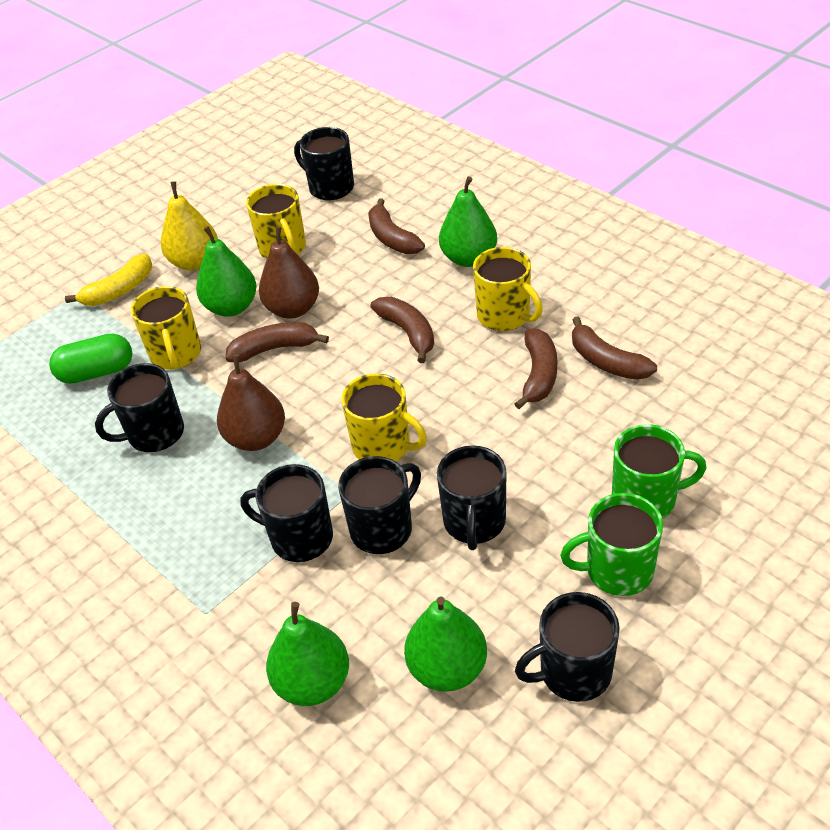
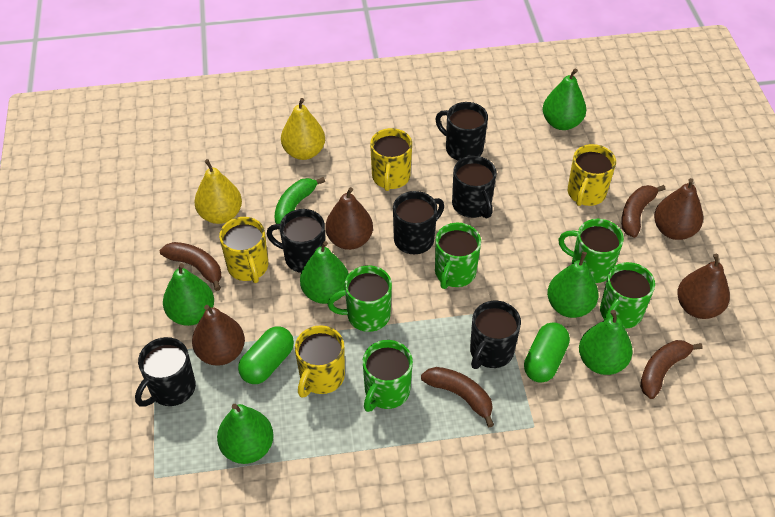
brown banana: [225,322,329,362] [368,199,425,254] [370,297,434,363] [515,328,557,409] [572,317,657,380] = 5 -> [160,242,221,291] [421,367,494,427] [621,185,665,238] [640,340,703,399] = 4
brown pear: [217,354,285,451] [259,226,319,319] = 2 -> [192,305,245,366] [325,187,373,250] [654,178,703,240] [677,254,730,319] = 4
green banana: none = 0 -> [274,177,325,224] = 1
green capsule: [49,333,132,384] = 1 -> [238,326,294,384] [524,322,570,383] = 2
green mug: [560,493,663,596] [612,424,707,519] = 2 -> [328,265,392,332] [363,340,413,412] [435,223,481,289] [559,219,624,283] [600,262,655,329] = 5
green pear: [196,226,257,316] [266,602,349,706] [404,596,487,692] [439,176,497,267] = 4 -> [163,263,214,326] [217,404,274,464] [300,241,349,304] [543,69,586,130] [547,252,598,318] [579,310,633,375] = 6
yellow banana: [65,254,152,306] = 1 -> none = 0
yellow pear: [161,181,218,271] = 1 -> [194,159,242,224] [281,98,325,160] = 2

